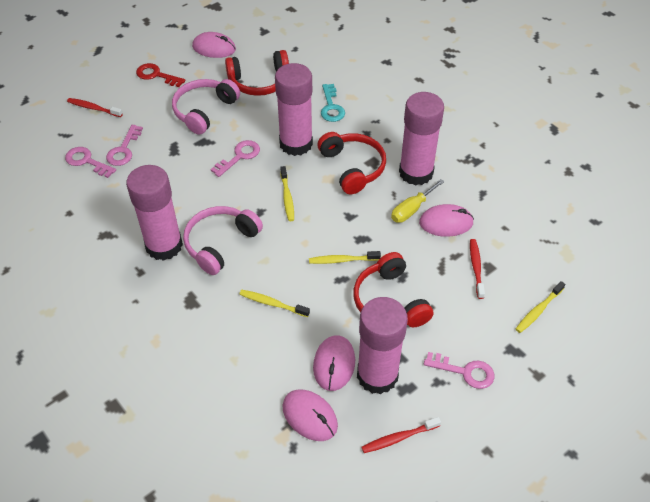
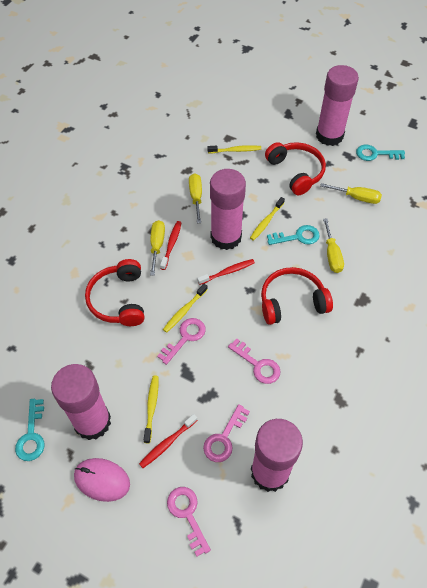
pink headphones: [172,79,240,135] [183,206,263,275] = 2 -> none = 0
pink mouse: [192,32,236,58] [283,389,338,441] [313,335,355,391] [419,204,474,237] = 4 -> [74,458,130,502] = 1
red key: [136,63,185,87] = 1 -> none = 0
turquoise key: [321,84,345,122] = 1 -> [15,399,45,461] [267,225,320,245] [356,145,405,161] = 3
yellow screwdriver: [391,179,445,223] = 1 -> [150,220,165,276] [189,173,202,223] [320,183,382,204] [323,218,344,273] = 4

